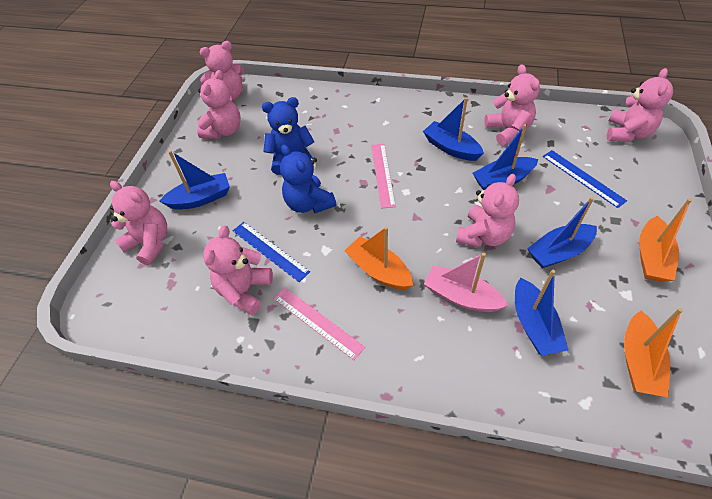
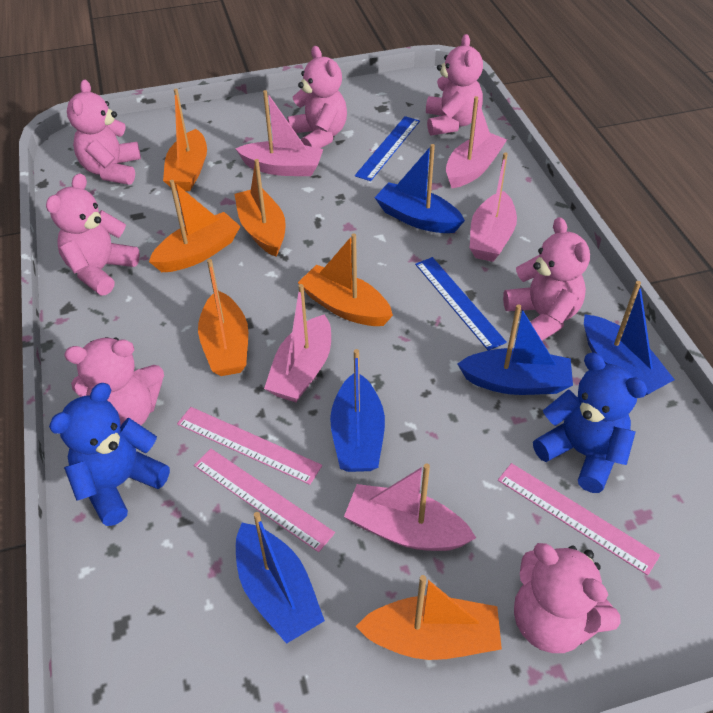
orange boat: [344,227,413,290] [624,308,683,398] [639,198,692,282] = 3 -> [149,180,240,272] [163,89,207,191] [198,259,248,376] [234,159,286,256] [298,233,393,326] [356,575,502,660] = 6
pink boat: [424,253,509,312] = 1 -> [235,90,323,176] [264,284,331,402] [344,464,476,551] [446,96,507,188] [470,152,517,262] = 5
pink ruler: [273,287,365,360] [371,144,396,209] = 2 -> [177,407,322,485] [194,449,335,552] [498,463,660,575] = 3

